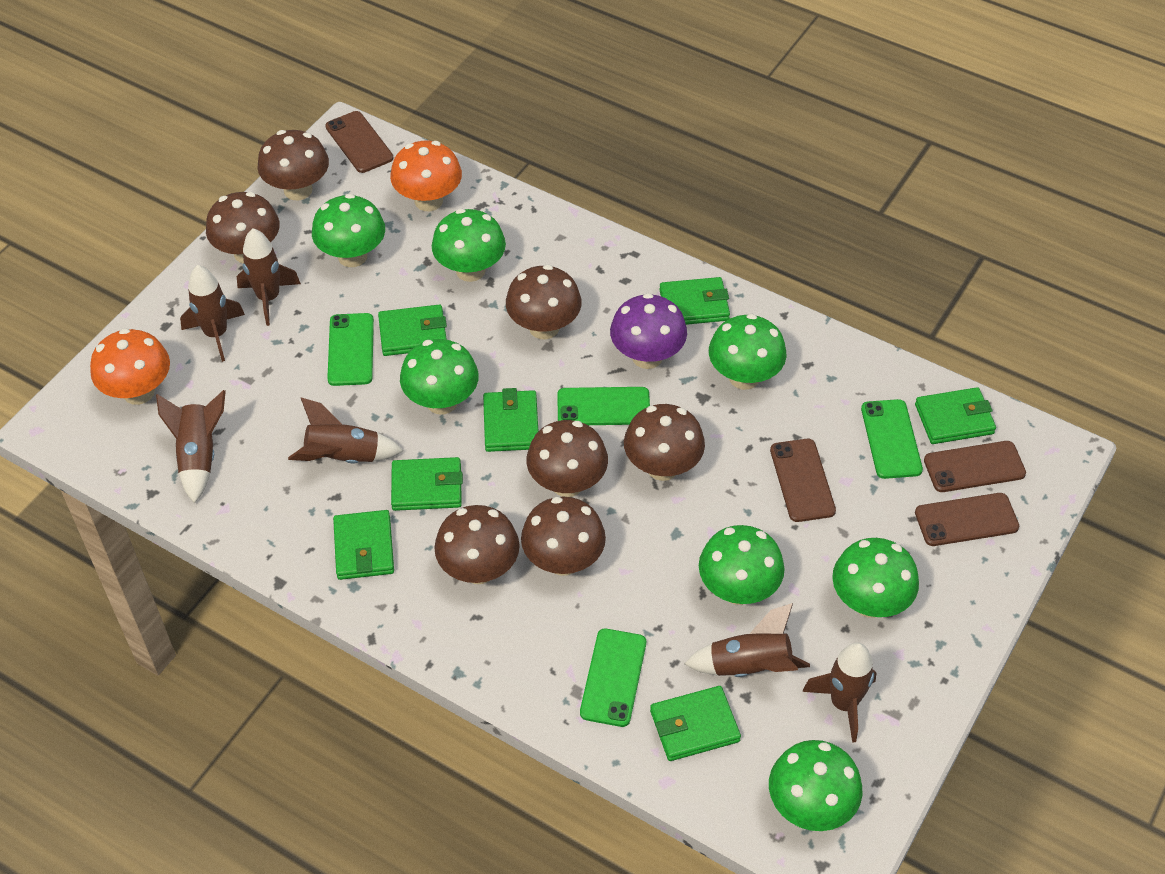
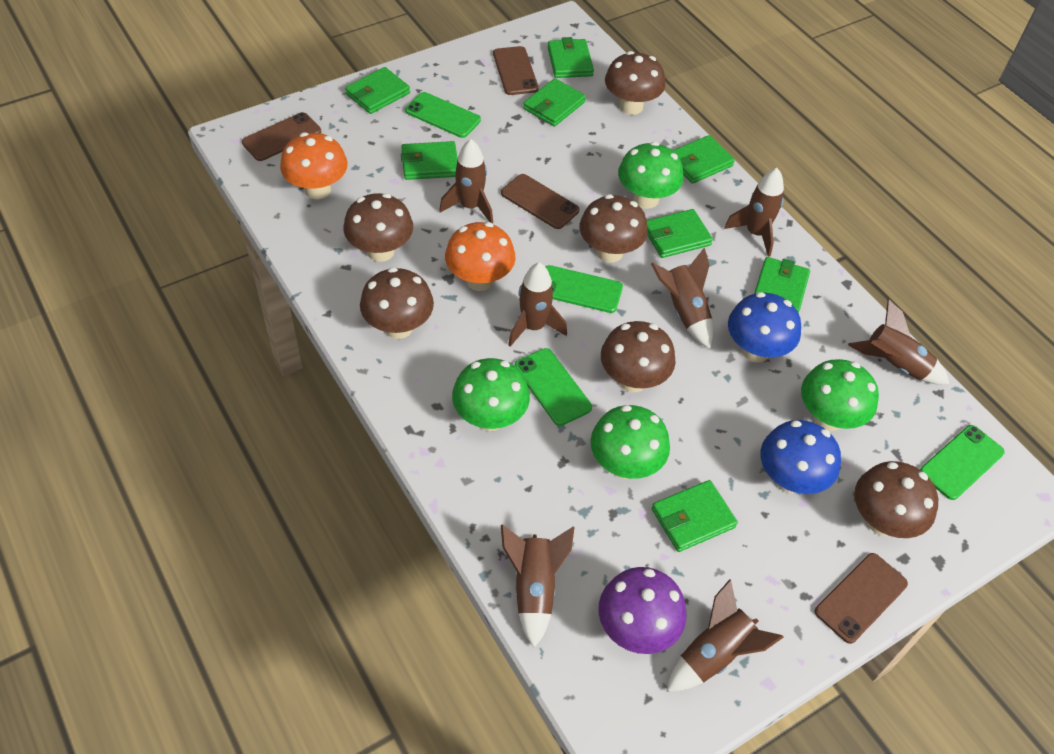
blue mushroom: none = 0 -> [728,292,801,362] [761,420,841,494] = 2
brown mushroom: [206,192,280,263] [257,130,329,200] [434,505,520,584] [506,265,582,339] [521,497,606,576] [527,420,608,497] [624,404,705,481] = 7 -> [343,193,413,262] [360,267,434,339] [579,194,648,263] [601,321,675,392] [605,51,665,115] [854,461,938,538] = 6
brown rocket: [156,390,226,504] [180,265,245,362] [237,228,301,326] [288,398,403,464] [685,603,810,677] [802,642,877,743] = 6 -> [439,139,493,224] [501,525,575,648] [508,262,567,347] [651,248,713,349] [667,579,784,692] [724,168,784,257] [848,299,949,385] = 7
green mushroom: [312,194,385,267] [400,339,479,415] [432,209,506,282] [699,525,785,605] [709,314,786,390] [769,740,862,831] [832,538,919,618] = 7 -> [452,358,530,431] [590,405,670,479] [618,142,683,209] [801,359,879,431] = 4
green wallet: [333,510,394,580] [378,305,447,356] [391,457,463,511] [483,388,538,452] [650,686,741,761] [659,277,730,325] [915,387,996,444] = 7 -> [345,67,410,114] [401,141,457,180] [523,78,586,126] [548,37,594,78] [647,209,713,258] [652,480,738,552] [673,135,735,184] [754,257,810,313] = 8

